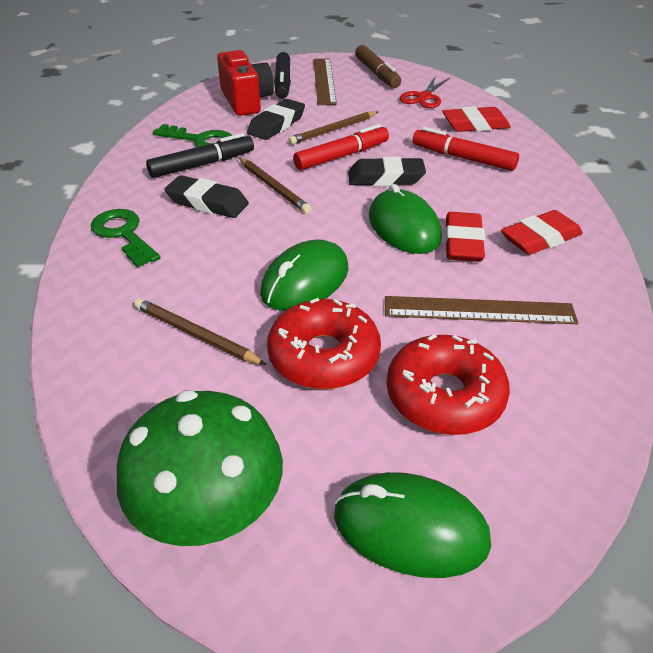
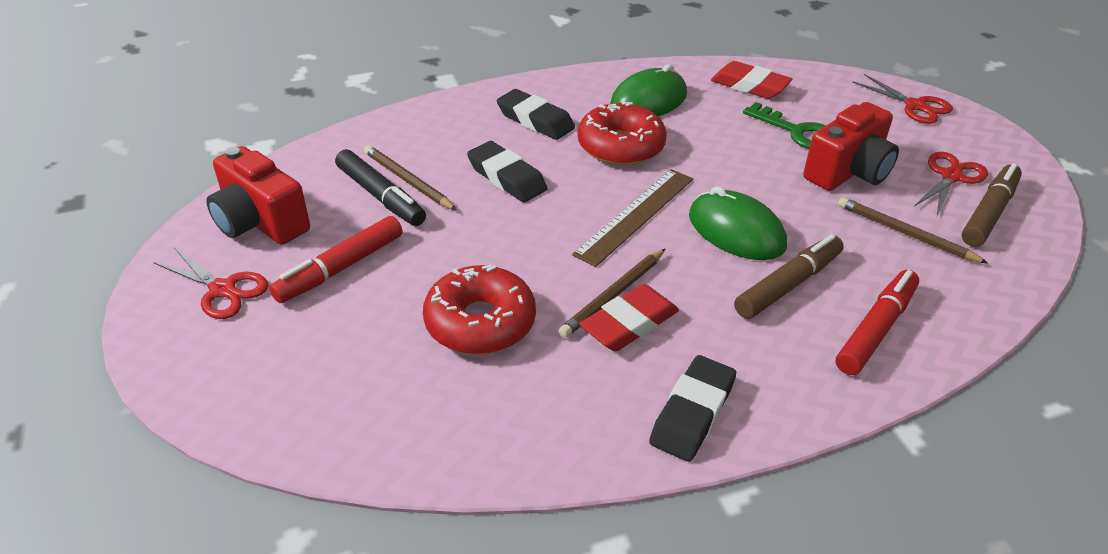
black marker: [146,133,254,178] [274,52,291,99] = 2 -> [335,149,426,226] = 1
brown marker: [355,45,401,88] = 1 -> [734,234,844,319] [962,163,1022,247] = 2
brown ruler: [313,59,337,105] [385,296,578,324] = 2 -> [572,169,693,267] = 1
green key: [91,209,160,267] [153,124,232,147] = 2 -> [743,102,826,149] = 1
green mouse: [260,239,349,311] [334,472,491,578] [369,184,442,254] = 3 -> [610,64,687,116] [689,186,787,260] = 2
green mushroom: [117,390,283,546] = 1 -> none = 0
red camera: [217,50,274,116] = 1 -> [206,146,310,245] [803,102,899,191] = 2
red eraser: [442,106,511,132] [445,212,485,262] [501,210,583,255] = 3 -> [579,284,679,351] [711,61,792,99] = 2
red scissors: [400,76,450,108] = 1 -> [153,247,268,319] [853,74,953,124] [914,152,988,215] = 3

